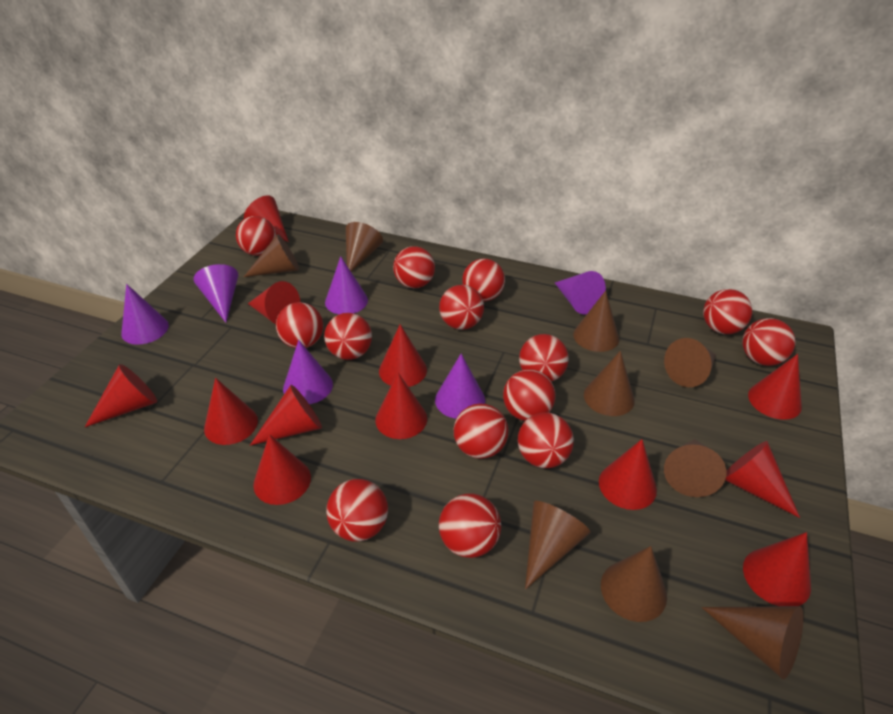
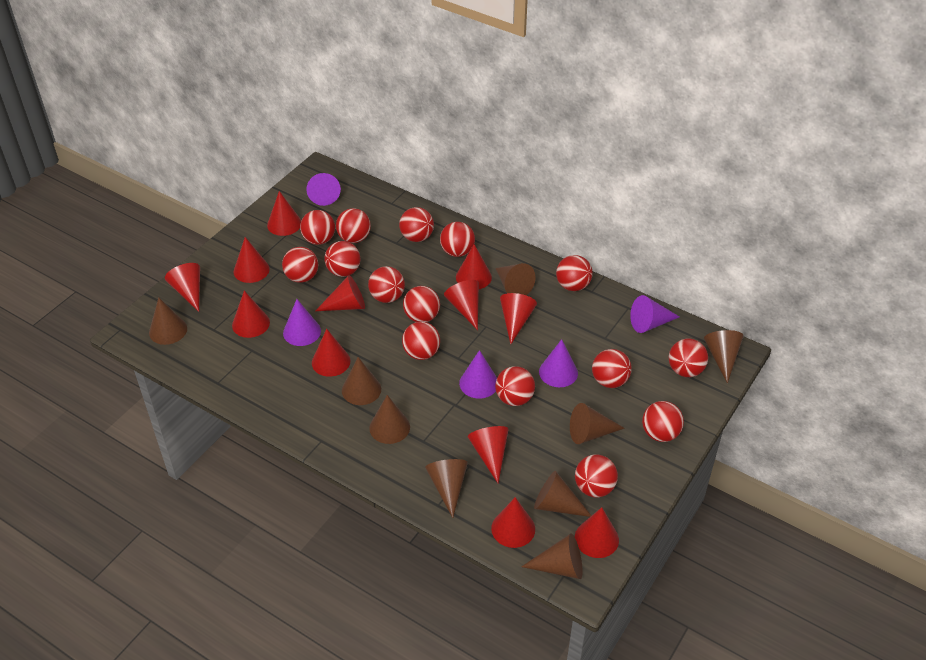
purple cone: [121,284,169,345] [194,264,238,323] [283,340,333,404] [325,256,368,314] [435,354,485,419] [555,271,606,315] = 6 -> [283,299,321,346] [306,173,341,206] [459,350,497,399] [539,339,578,387] [630,295,679,333] = 5
red ball: [236,216,276,256] [276,302,323,348] [324,313,372,360] [326,479,388,542] [393,246,435,288] [439,285,484,330] [439,493,501,558] [454,403,508,459] [462,259,505,302] [503,369,555,421] [518,412,574,468] [519,334,569,382] [703,289,752,334] [742,318,796,366] = 14 -> [282,247,318,283] [300,210,335,245] [324,241,360,277] [336,208,371,243] [368,266,405,303] [399,207,434,242] [402,322,440,360] [403,286,440,322] [440,222,475,257] [495,366,535,406] [556,255,593,291] [575,454,618,497] [592,349,632,388] [642,401,684,442] [669,339,708,377] = 15

